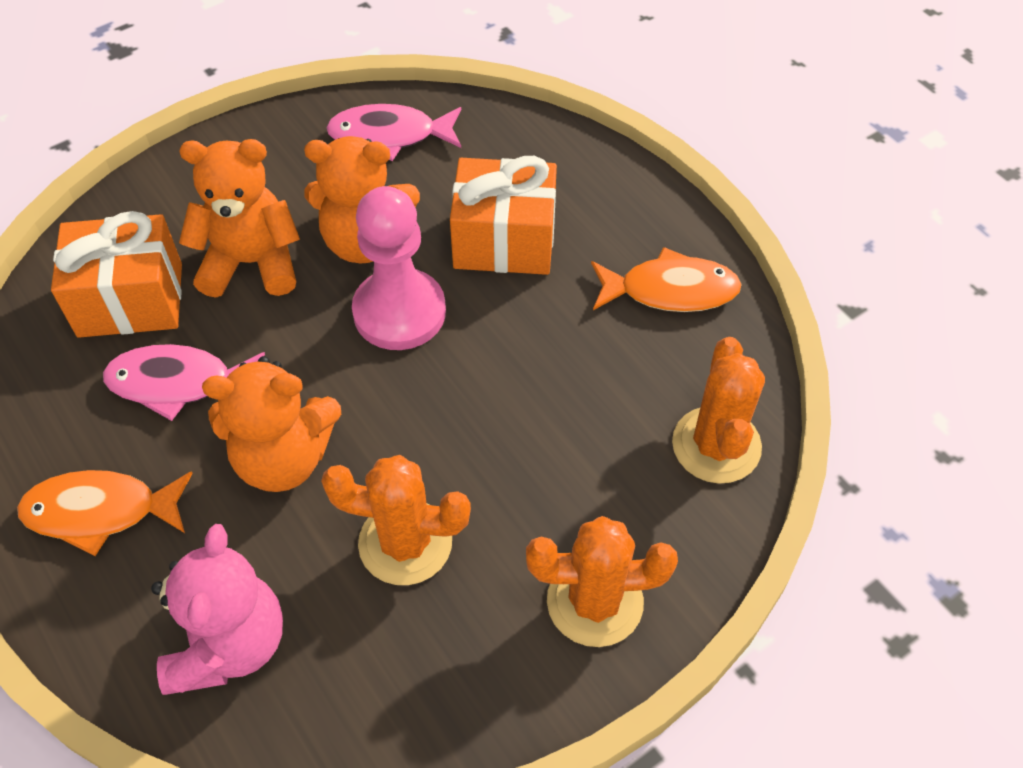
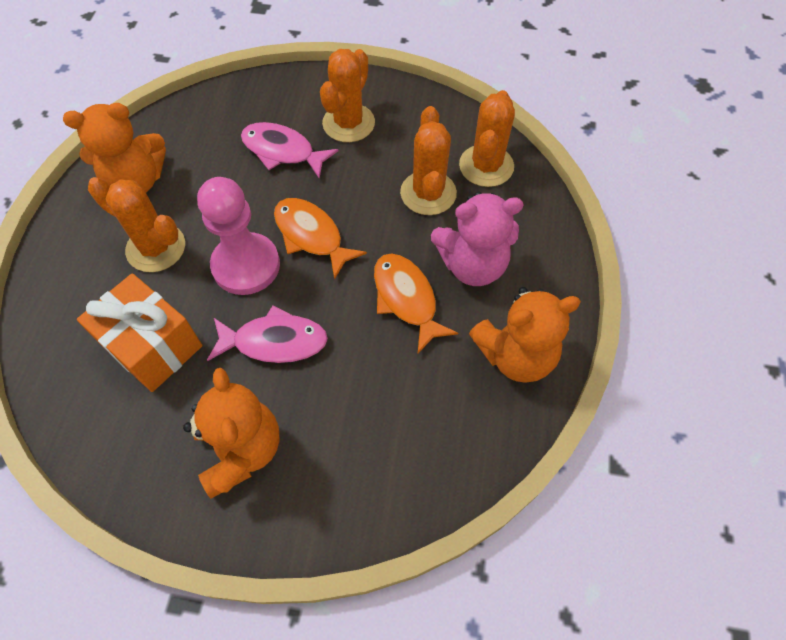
orange cactus: [321,455,471,585] [526,516,678,647] [672,337,765,484] = 3 -> [88,177,185,272] [320,49,375,142] [400,106,457,215] [459,90,515,187] = 4
orange gift: [51,211,182,338] [450,156,557,275] = 2 -> [77,273,202,392] = 1

